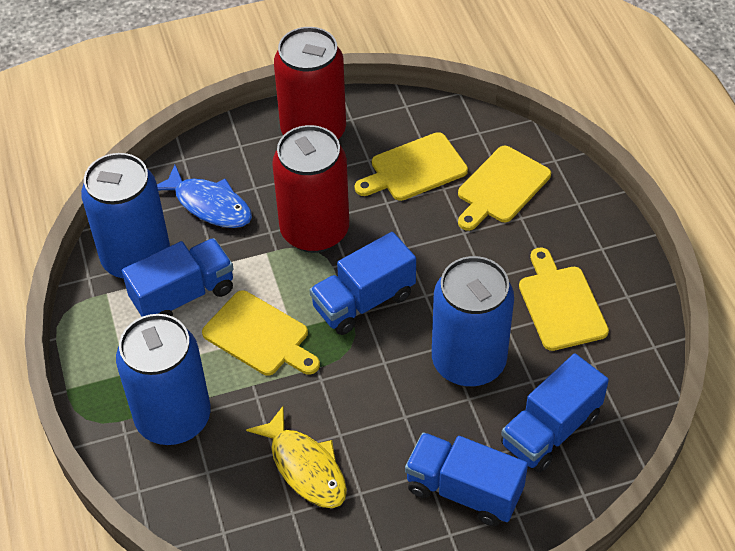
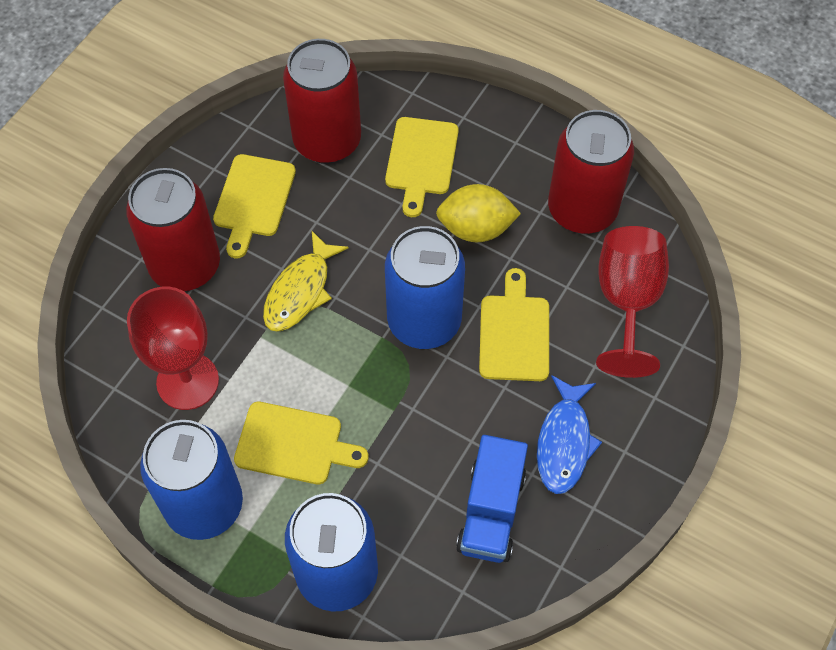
blue truck: [122,238,234,317] [310,232,416,335] [405,432,528,526] [501,353,609,473] = 4 -> [456,435,528,563] = 1
red can: [272,125,349,253] [274,27,346,139] = 2 -> [126,168,220,291] [283,39,361,164] [548,110,634,234] = 3
red goblet: none = 0 -> [127,287,219,410] [596,226,669,378] = 2
yellow lemon: none = 0 -> [436,184,521,242] = 1

